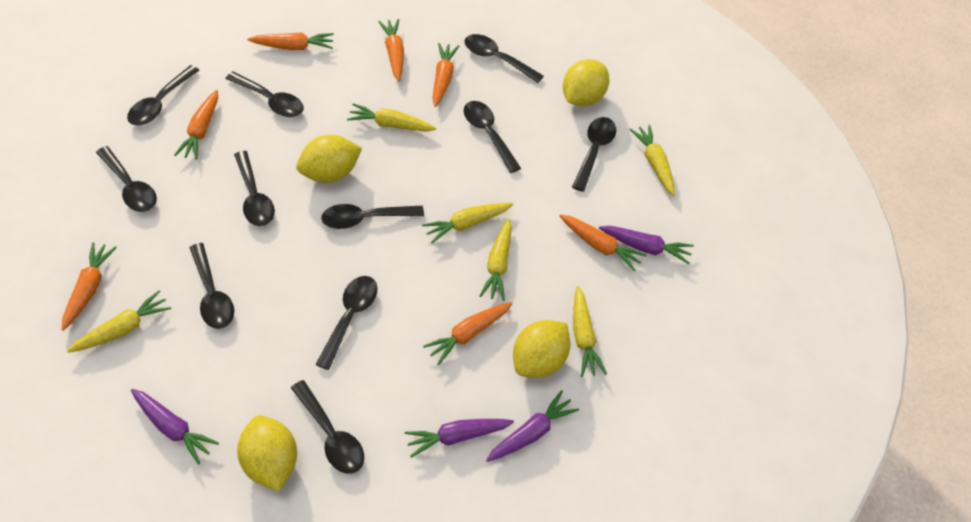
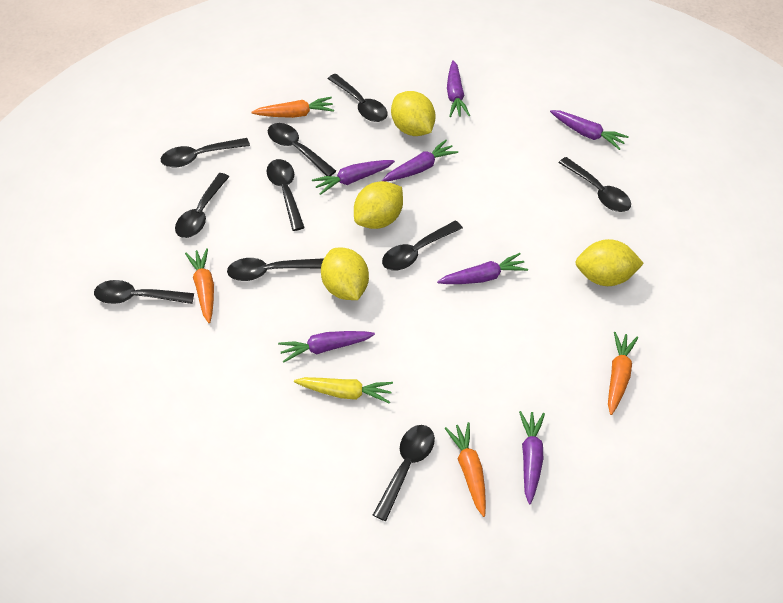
black spoon: [96,146,157,212] [127,65,200,125] [189,243,234,329] [226,71,304,117] [234,151,275,226] [291,380,364,474] [315,276,378,370] [321,204,424,229] [464,101,521,173] [465,34,544,83] [572,117,616,192] = 11 -> [94,280,194,304] [161,138,250,167] [175,173,229,238] [227,258,324,281] [266,159,305,231] [268,123,336,176] [328,74,388,122] [373,425,435,521] [382,221,463,271] [558,157,631,212] = 10
orange carrot: [62,242,117,331] [174,90,218,160] [248,32,334,50] [378,19,404,81] [423,302,513,365] [432,43,459,107] [559,214,647,272] = 7 -> [185,248,214,323] [252,97,334,118] [445,422,486,517] [608,332,638,415] = 4
purple carrot: [131,389,219,465] [405,419,514,458] [486,390,579,462] [599,226,694,264] = 4 -> [278,331,375,363] [312,160,395,195] [382,140,458,181] [437,253,528,284] [447,60,470,117] [519,411,545,504] [550,110,629,150] = 7
yellow carrot: [67,290,171,353] [347,103,437,131] [422,203,513,243] [479,218,512,301] [573,286,607,377] [630,125,675,196] = 6 -> [294,377,393,404] = 1

